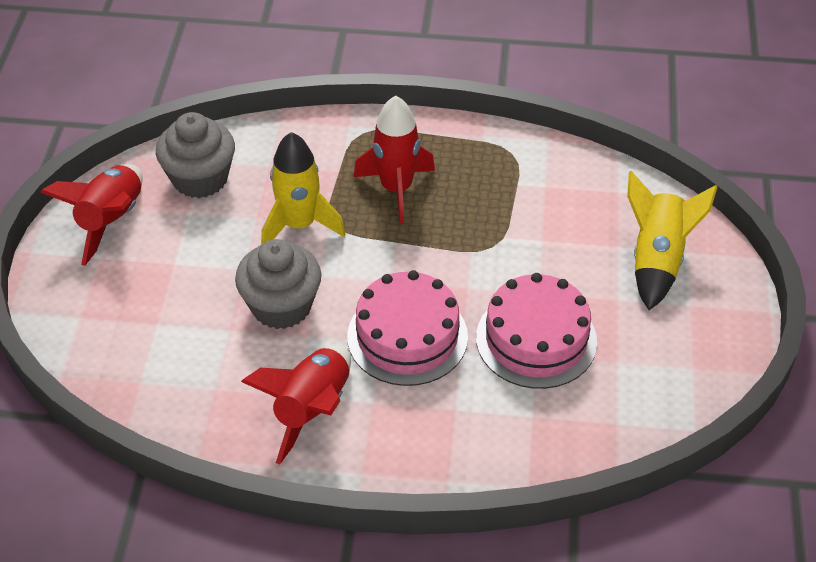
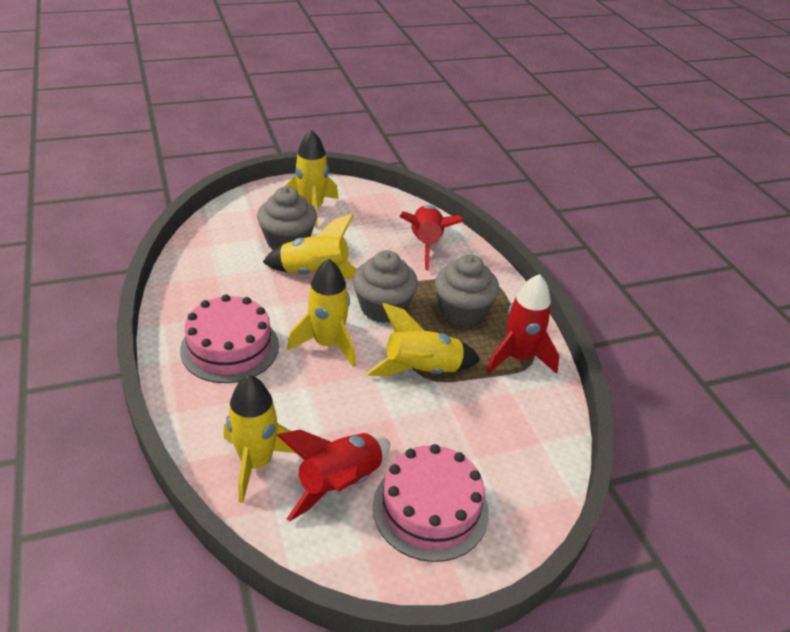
grey cupcake: [156,112,235,198] [235,239,321,329] = 2 -> [257,187,317,250] [353,250,418,323] [435,254,499,326] = 3
yellow rocket: [261,132,345,245] [627,171,718,310] = 2 -> [224,375,296,503] [263,214,357,279] [284,129,338,228] [287,259,356,367] [366,303,480,376] = 5

